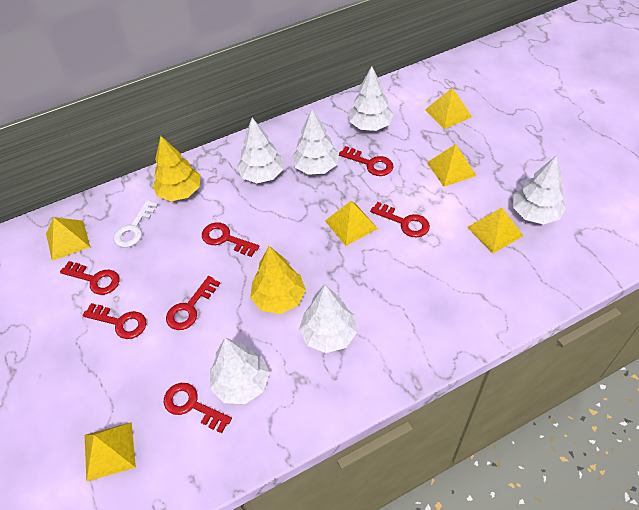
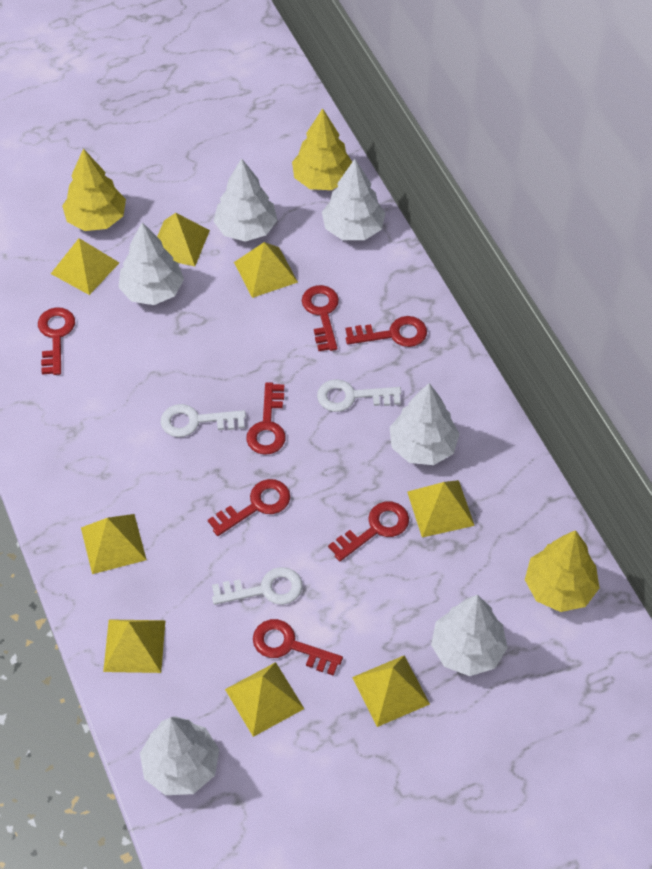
white key: [114,200,158,248] = 1 -> [160,404,246,437] [212,567,303,605] [317,379,401,412] = 3
yellow pyramid: [46,217,90,261] [85,422,136,482] [325,201,378,246] [425,88,472,129] [427,144,476,187] [467,208,523,253] = 6 -> [51,238,119,295] [81,514,147,574] [103,619,166,673] [157,213,210,266] [225,662,304,737] [234,242,298,298] [352,655,430,727] [407,480,475,538] = 8
yellow tree: [153,136,200,201] [250,246,306,314] = 2 -> [62,148,126,231] [292,108,352,190] [525,530,600,612] = 3

